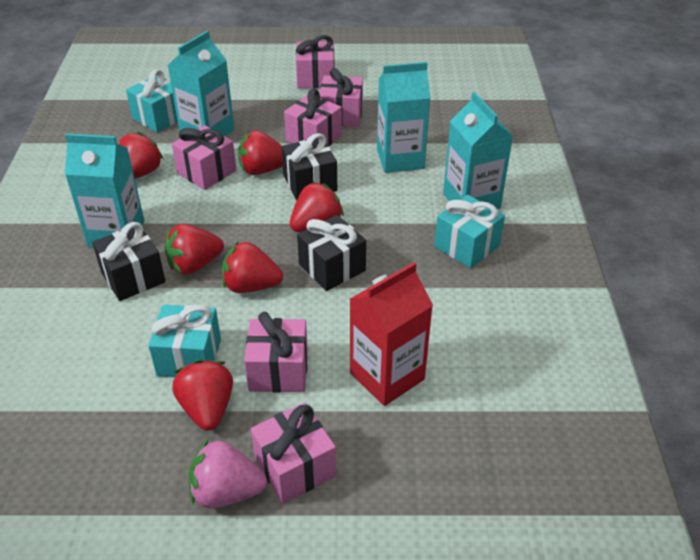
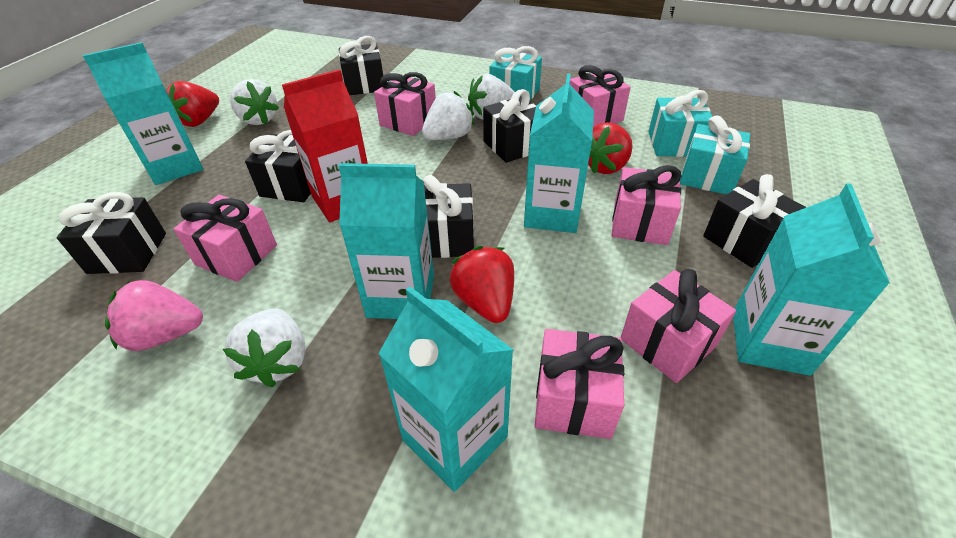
black gift: [92,222,166,301] [281,133,337,200] [297,215,366,291] = 3 -> [57,192,166,274] [245,130,311,202] [339,36,383,95] [423,175,474,258] [483,89,536,163] [703,174,806,268] = 6
red strawberry: [119,132,163,179] [165,224,224,275] [172,360,233,431] [222,241,283,293] [238,130,283,175] [290,182,344,232] = 6 -> [166,81,219,127] [450,246,514,323] [588,122,633,174] = 3
turquoise carton: [65,134,144,248] [167,31,234,136] [377,62,431,173] [443,92,513,209] = 4 -> [83,42,203,185] [338,163,434,319] [378,287,514,492] [524,73,594,233] [733,183,890,376] = 5
white strawberry: none = 0 -> [223,309,306,388] [230,79,279,125] [422,91,475,140] [468,74,515,120] = 4

